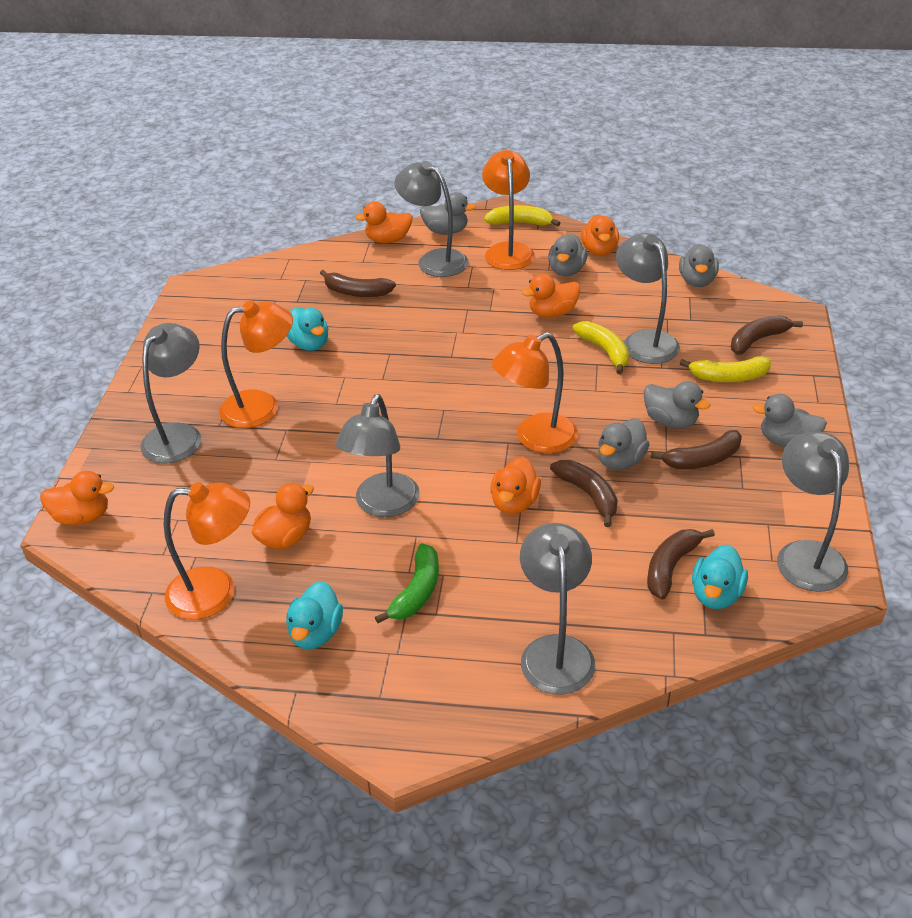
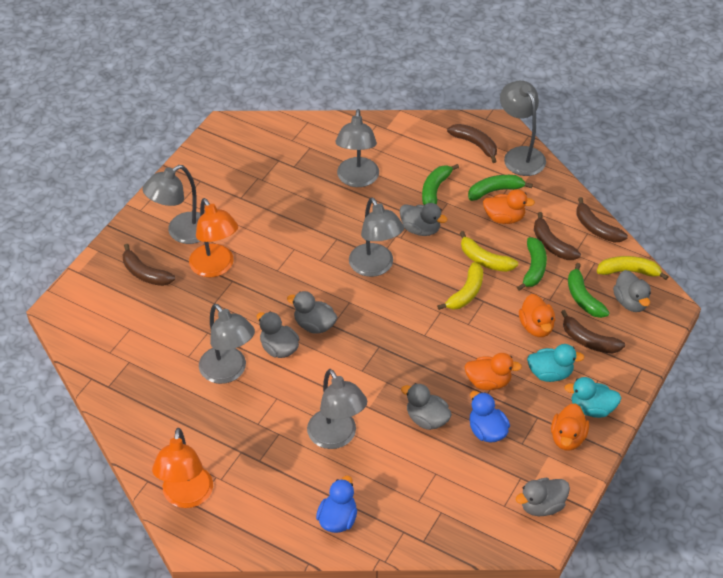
blue duck: none = 0 -> [316,476,357,533] [470,391,510,443] = 2
green banana: [375,543,439,623] = 1 -> [422,164,459,205] [468,175,533,201] [517,237,547,291] [568,263,610,318] = 4
orange duck: [40,471,114,525] [252,483,314,549] [355,201,412,243] [490,456,541,514] [522,274,580,318] [581,215,619,256] = 6 -> [464,353,522,390] [483,189,535,224] [519,294,555,337] [551,403,589,451] = 4
orange lamp: [164,482,250,620] [219,301,293,428] [482,150,535,270] [492,332,578,453] = 4 -> [152,428,213,508] [189,198,238,277] = 2
turquoise duck: [286,581,343,649] [287,307,328,351] [692,545,748,609] = 3 -> [527,344,585,382] [564,377,621,418] = 2

